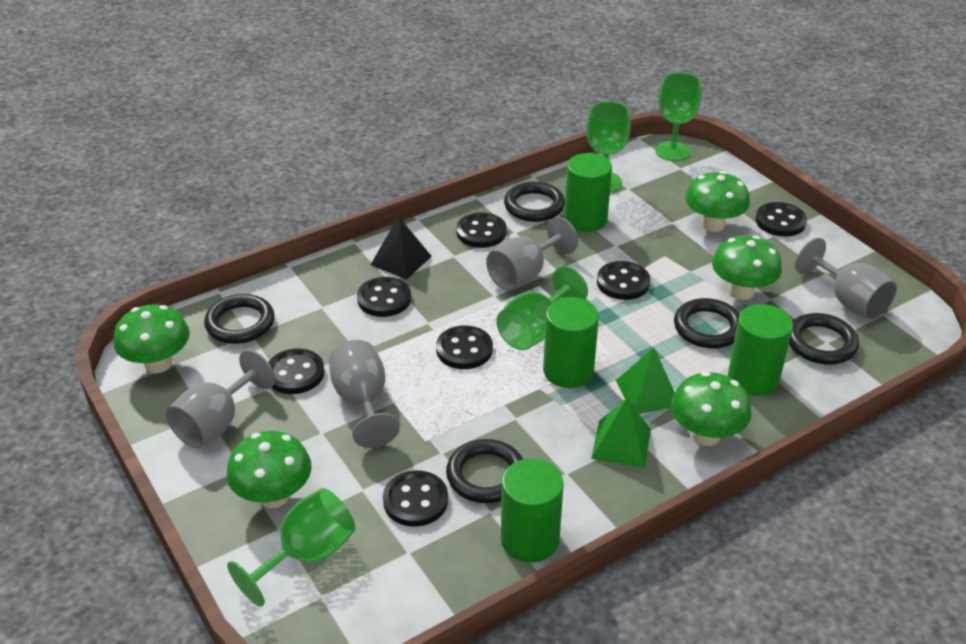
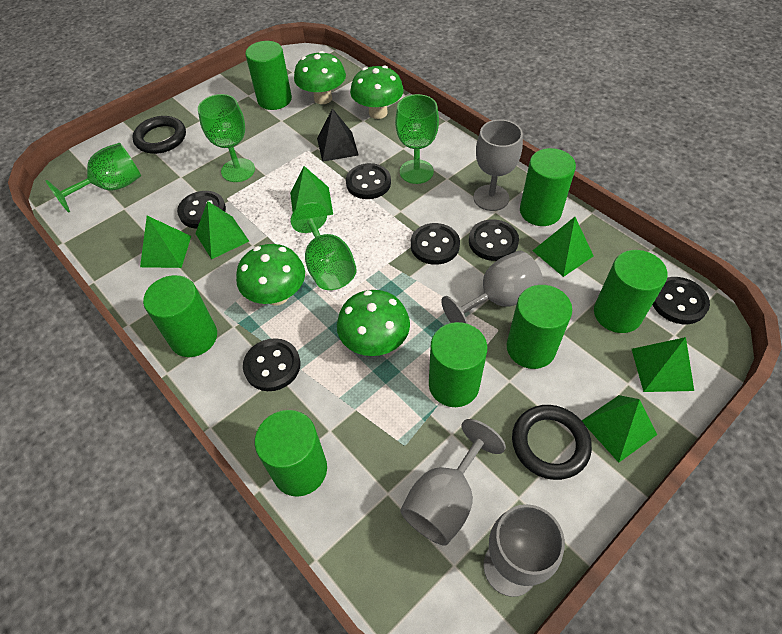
black button: [268,348,325,394] [357,277,411,317] [383,470,448,527] [436,325,493,369] [456,212,506,248] [597,261,650,300] [755,202,807,237] = 7 -> [177,191,226,229] [243,338,300,391] [346,163,391,199] [411,223,460,265] [469,219,519,261] [653,277,710,324] = 6
black ring: [204,294,274,344] [446,439,523,503] [504,182,565,222] [674,298,740,348] [789,313,859,365] = 5 -> [132,116,186,154] [512,405,592,480] = 2
green cylinder: [501,458,563,563] [543,297,599,388] [564,153,612,232] [728,304,793,396] = 4 -> [143,275,217,357] [245,41,292,110] [255,410,327,497] [429,322,487,407] [507,285,572,369] [520,148,576,226] [594,250,668,333] = 7
green mushroom: [113,304,190,373] [227,431,312,508] [671,372,751,446] [685,171,750,232] [712,235,782,300] = 5 -> [236,244,305,306] [294,51,346,104] [337,290,410,356] [350,66,404,119] = 4
green pyramid: [591,398,651,468] [616,348,675,414] = 2 -> [140,216,191,268] [195,201,249,259] [290,166,333,215] [532,217,593,277] [582,395,657,463] [632,337,694,392] = 6

